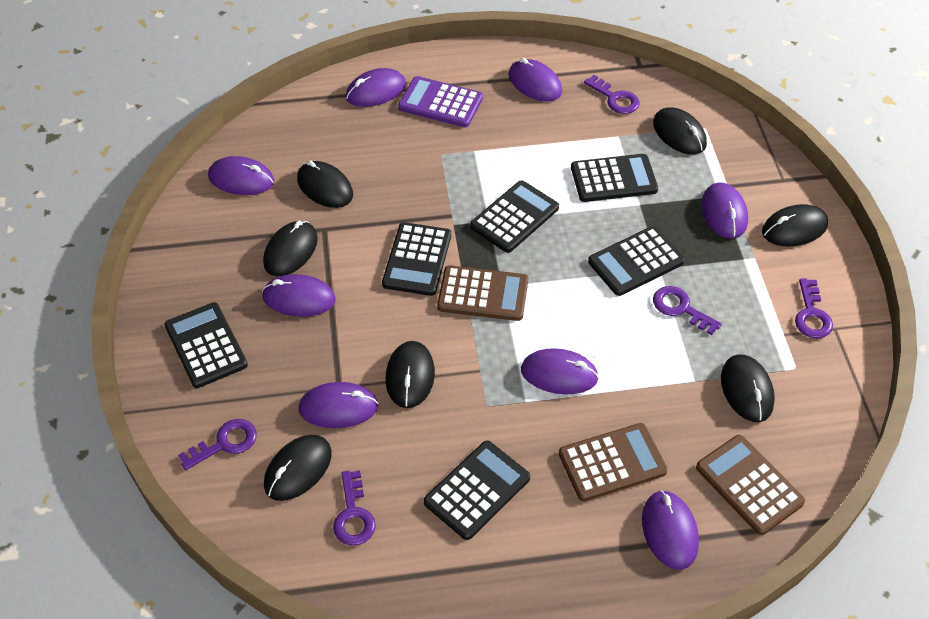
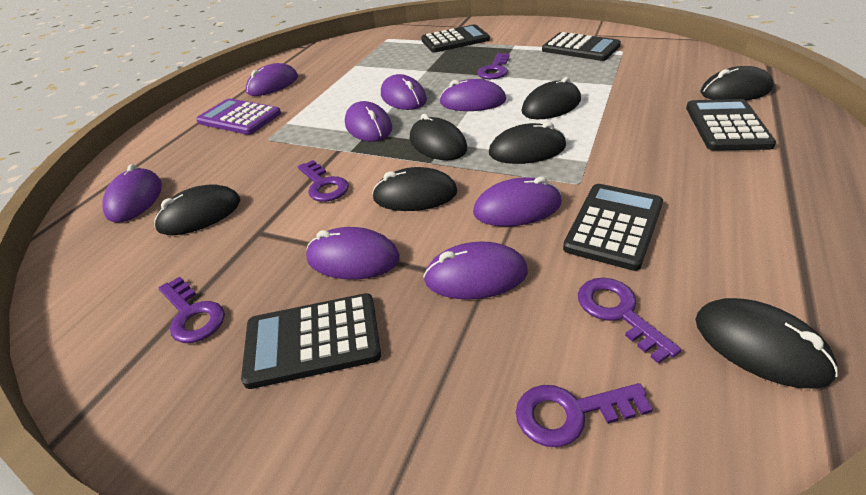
black calculator: [164,302,248,388] [382,222,451,296] [424,441,530,540] [470,181,559,253] [571,154,658,202] [588,226,685,296] = 6 -> [241,293,381,389] [421,24,490,53] [542,32,621,61] [563,184,663,271] [686,99,776,151] = 5
brown calculator: [437,265,528,321] [559,423,667,501] [696,435,805,535] = 3 -> none = 0

